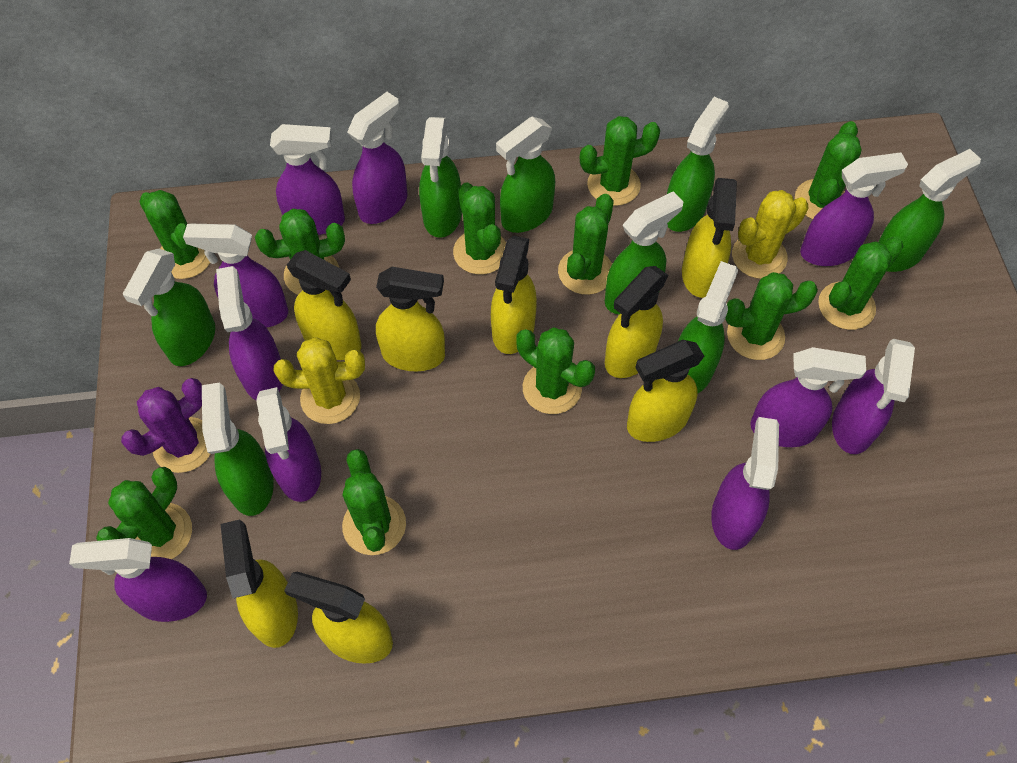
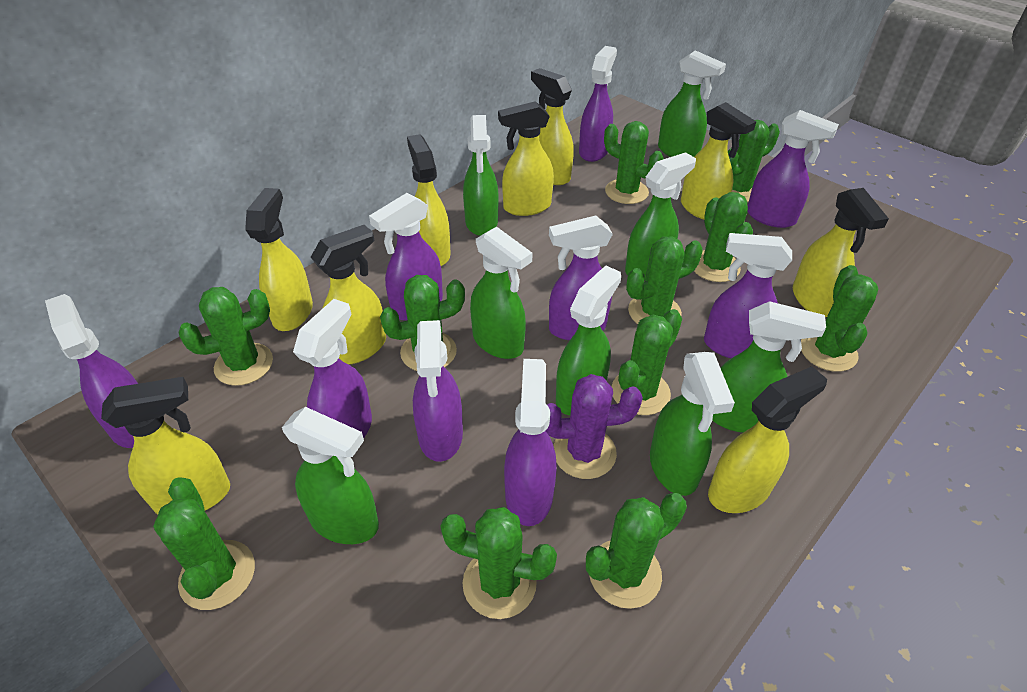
purple spray bottle: [69,538,207,622] [183,224,288,328] [216,266,283,400] [256,387,321,502] [270,124,345,235] [347,92,408,224] [711,417,779,550] [750,347,866,447] [800,152,908,266] [832,339,915,454] = 10 -> [45,294,138,448] [293,299,372,438] [369,193,443,321] [413,320,463,462] [504,359,557,526] [549,216,613,340] [579,46,617,162] [704,233,792,358] [748,110,839,228] = 9
yellow cactus: [273,337,365,424] [732,190,808,279] = 2 -> none = 0
yellow spray bottle: [221,519,298,648] [284,572,393,664] [287,250,361,360] [376,267,445,371] [491,236,537,354] [605,266,668,378] [627,340,704,442] [682,178,737,298] = 8 -> [101,377,230,514] [245,188,313,331] [311,225,386,364] [407,134,451,266] [498,101,554,216] [531,68,574,185] [681,102,756,219] [708,366,827,513] [793,188,889,317] = 9

